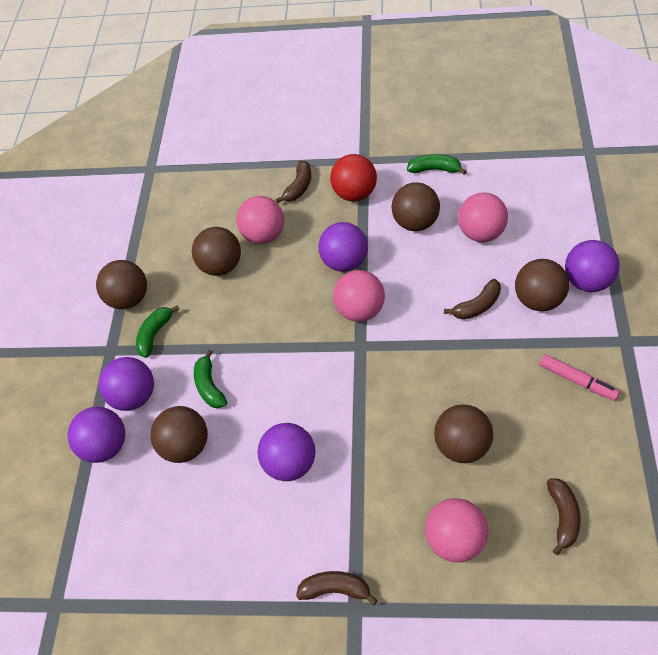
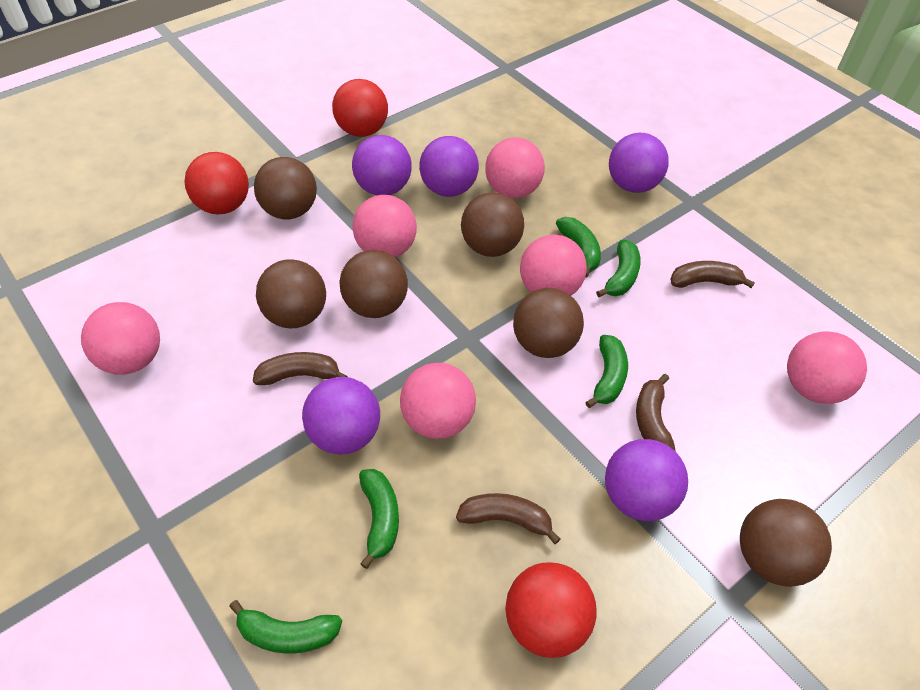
green banana: [136,305,180,358] [194,350,227,408] [407,154,467,175] = 3 -> [229,600,342,654] [359,469,399,569] [556,217,601,278] [585,335,628,408] [596,240,641,297] = 5
pink ball: [236,196,284,244] [333,270,385,322] [425,498,488,562] [458,192,508,242] = 4 -> [81,302,160,375] [352,195,417,258] [400,363,476,439] [485,138,545,198] [520,235,587,296] [787,331,867,404] = 6
pink marker: [539,354,620,401] = 1 -> none = 0
red ball: [330,154,377,202] = 1 -> [185,152,249,214] [332,79,388,137] [505,562,597,658] = 3

